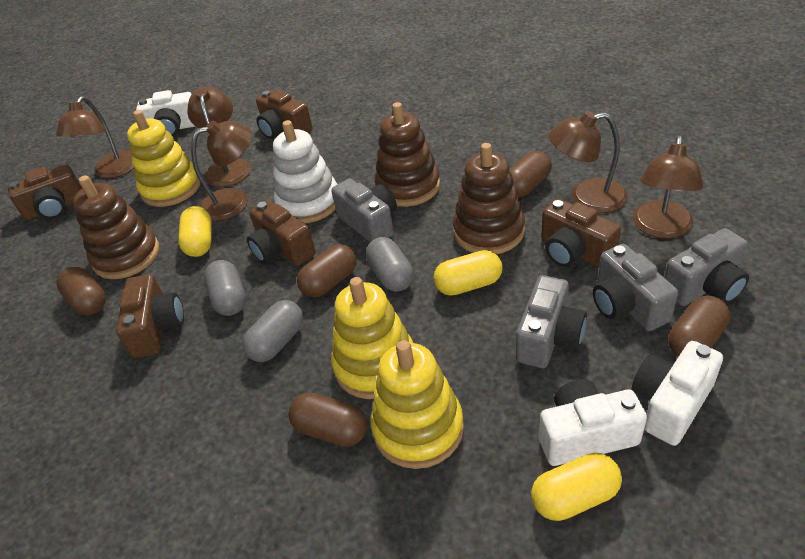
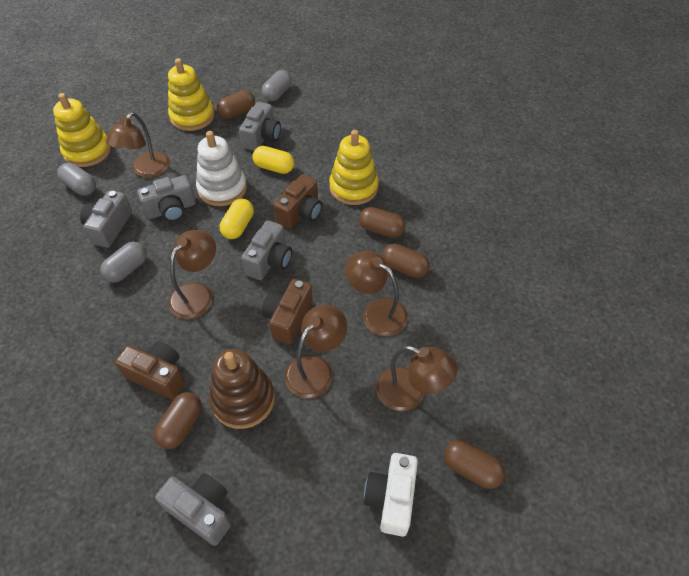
brown camera: [8,165,82,220] [116,274,184,358] [247,200,315,266] [256,90,313,139] [541,198,621,268] = 5 -> [115,341,185,400] [262,279,313,344] [274,174,322,229] = 3
brown stacking toy: [73,175,159,279] [374,102,440,207] [453,143,525,254] = 3 -> [209,349,275,429] = 1
grey camera: [331,178,397,242] [516,275,587,368] [593,244,678,331] [664,228,749,306] = 4 -> [80,190,132,248] [137,175,196,222] [155,473,231,546] [239,102,281,151] [241,221,292,280] = 5
white camera: [136,90,196,137] [539,379,647,466] [632,341,723,446] = 3 -> [364,453,418,537] = 1
yellow capsule: [178,206,212,257] [433,250,503,296] [531,453,622,521] = 3 -> [220,199,254,239] [253,146,294,174] = 2

